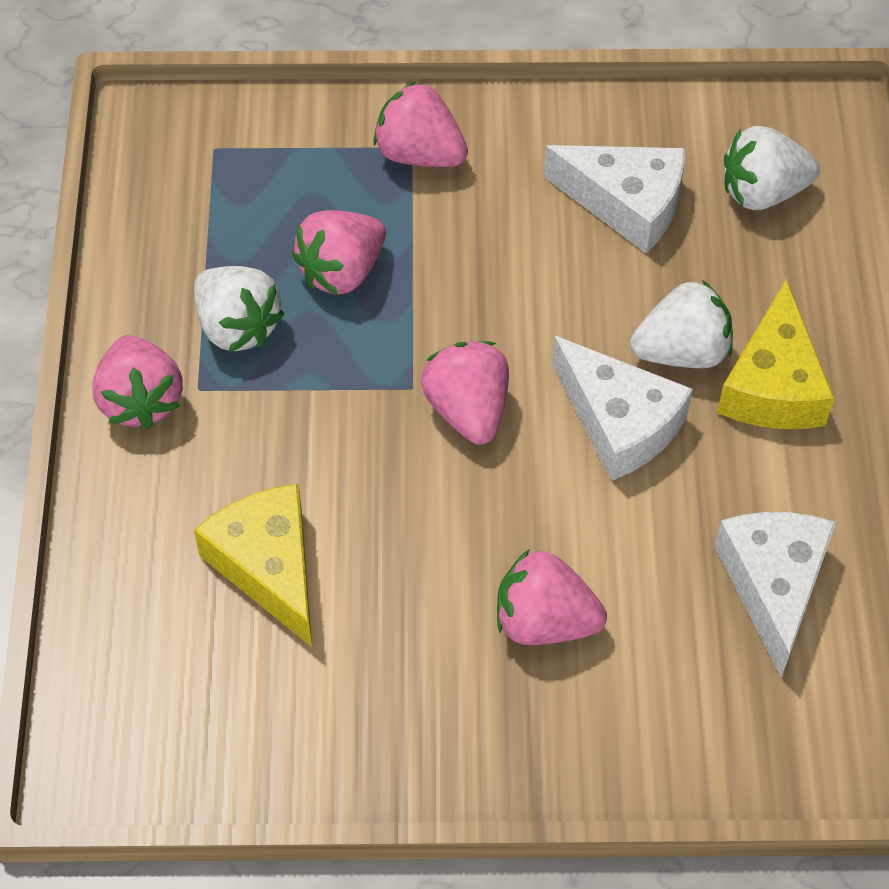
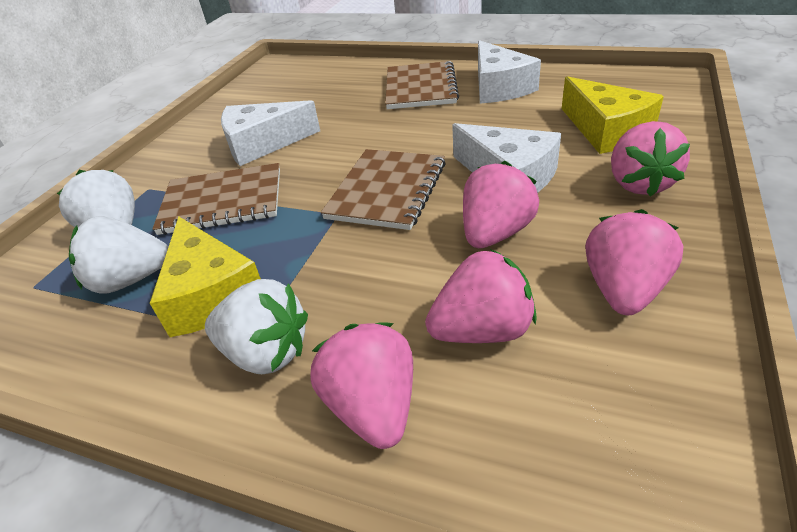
brown notebook: none = 0 -> [152,163,280,235] [321,149,446,230] [385,61,459,109] = 3

